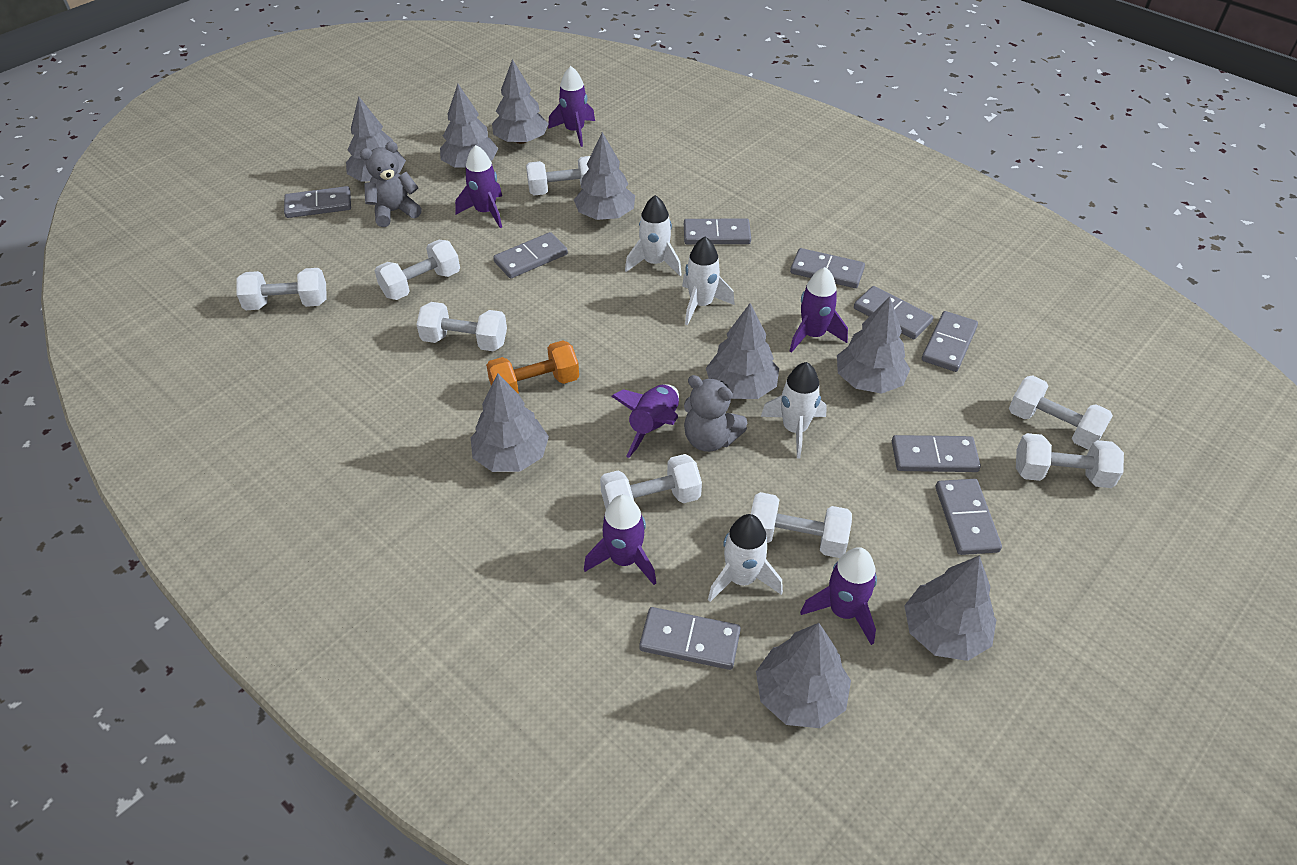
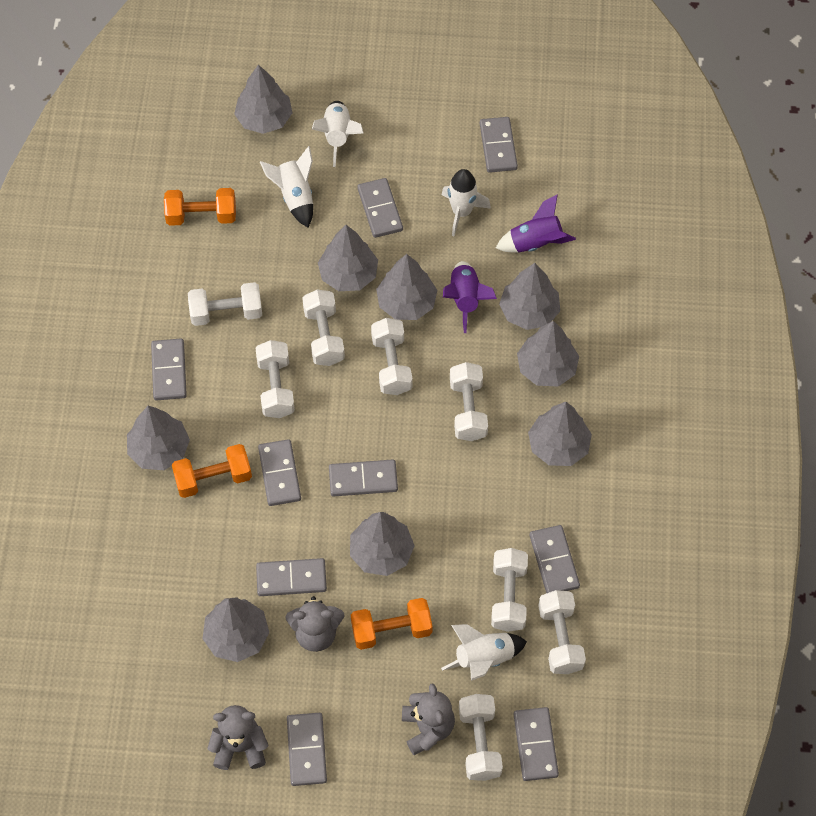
grey teddy bear: [360,141,422,227] [684,375,747,452] = 2 -> [208,705,268,770] [286,596,345,652] [402,683,455,755] = 3
orange dumbbell: [486,341,579,394] = 1 -> [164,188,236,226] [172,444,252,498] [351,598,433,650] = 3
purple rocket: [455,145,502,228] [548,66,595,147] [584,495,656,585] [611,384,679,458] [790,267,848,353] [800,547,877,645] = 6 -> [443,261,497,333] [496,194,576,253] = 2

